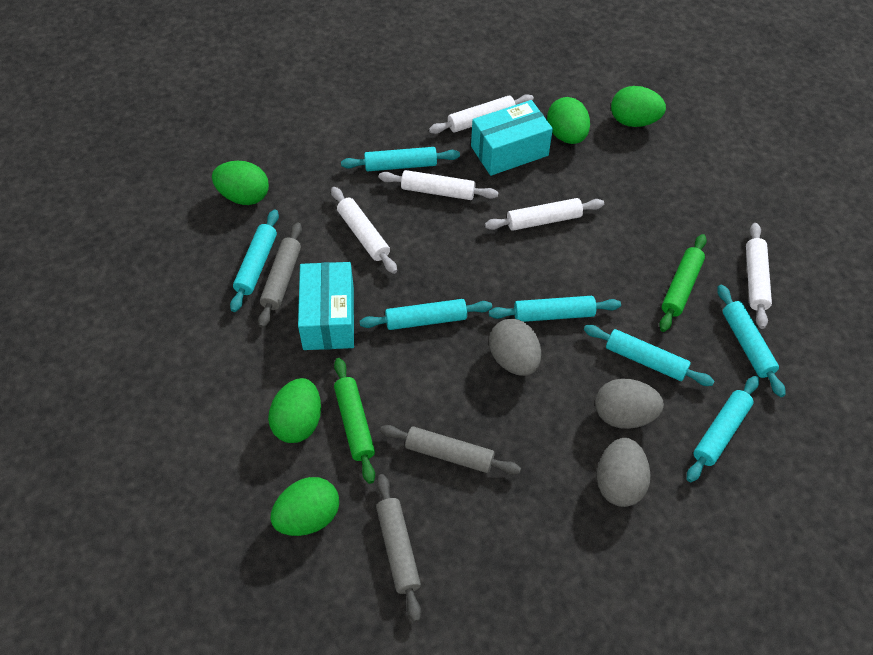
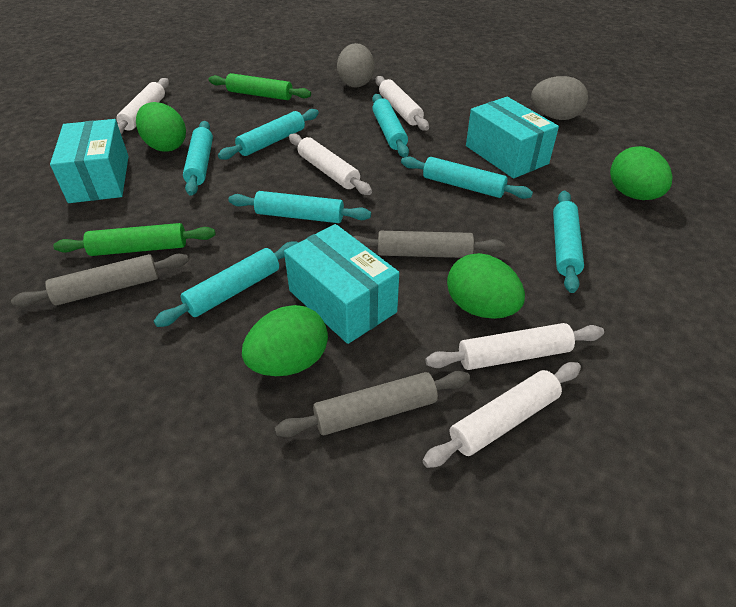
green egg: [212,161,269,205] [268,378,321,443] [270,477,339,536] [547,97,590,144] [611,86,666,127] = 5 -> [136,102,186,152] [242,305,328,376] [447,253,525,319] [610,146,673,200] = 4
grey egg: [489,319,541,376] [595,379,664,429] [597,438,650,507] = 3 -> [337,43,374,88] [531,76,588,120] = 2
turquoise box: [298,262,354,350] [471,100,553,176] = 2 -> [50,119,129,203] [284,224,399,344] [466,97,559,178] = 3

